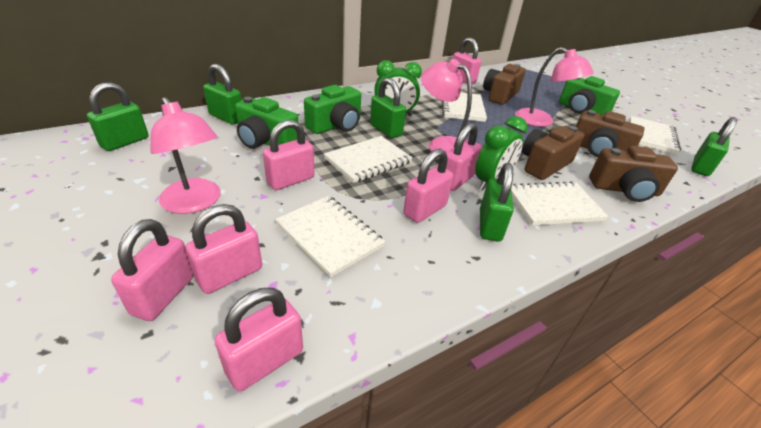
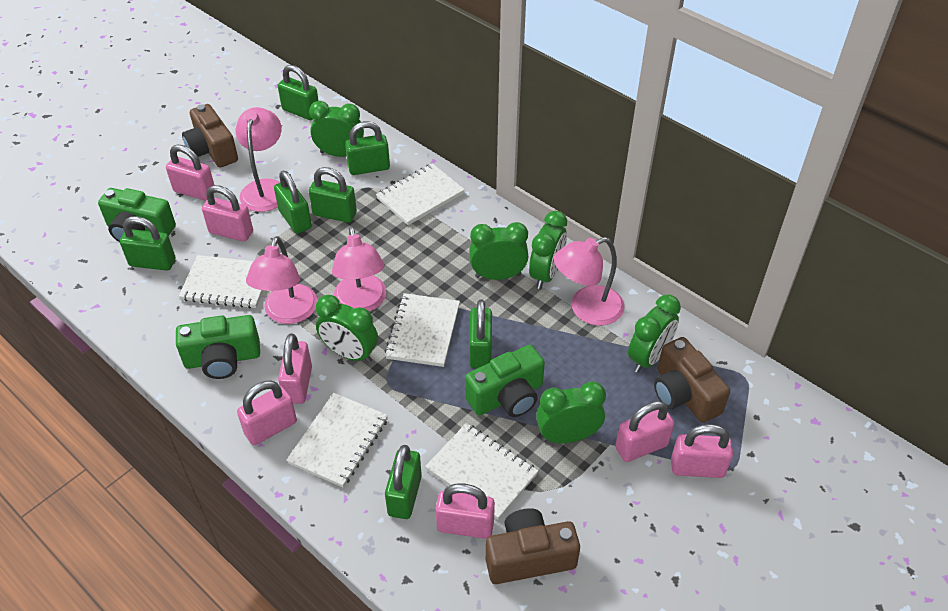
brown camera: [483,64,526,105] [522,126,584,180] [576,110,645,157] [589,146,678,202] = 4 -> [182,104,238,168] [486,508,580,584] [654,337,730,423] = 3
green clock: [374,60,422,116] [475,116,527,191] = 2 -> [309,101,364,157] [316,295,378,363] [469,222,528,280] [529,211,567,289] [536,381,606,443] [628,295,681,373] = 6
green padlock: [87,82,149,151] [203,64,242,125] [370,78,406,138] [480,163,514,242] [691,117,737,176] = 5 -> [120,216,175,271] [274,171,312,234] [278,65,319,120] [309,167,357,223] [345,121,390,175] [385,445,422,519] [469,300,492,368] = 7
pink lamp: [150,97,220,214] [421,59,472,153] [515,47,594,127] = 3 -> [236,107,281,212] [246,236,318,324] [332,226,386,311] [554,237,625,326] = 4

